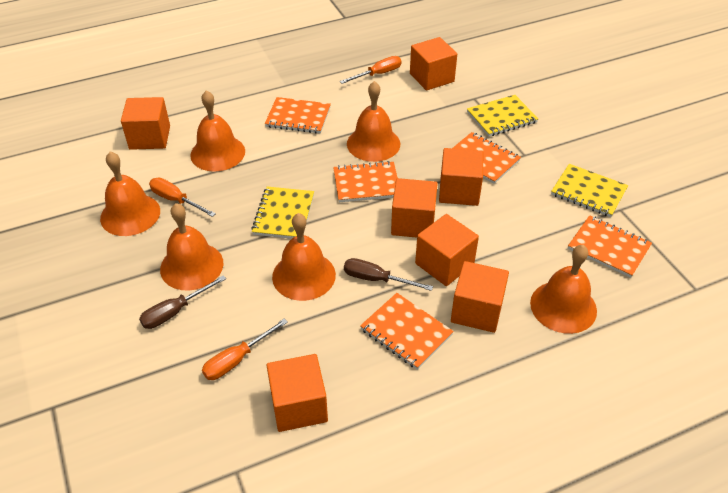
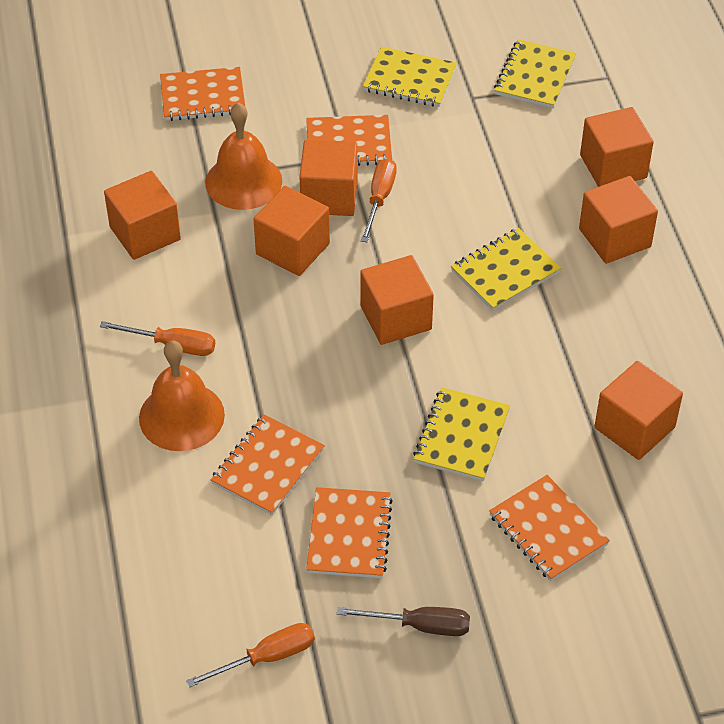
brown screwdriver: [139,275,226,329] [344,258,433,291] = 2 -> [336,607,470,636] = 1
orange bell: [100,151,160,236] [160,203,224,291] [190,90,245,172] [272,213,336,301] [347,81,400,162] [530,245,597,334] = 6 -> [139,341,225,451] [205,103,282,210] = 2
yellow notebook: [251,187,314,239] [467,95,538,137] [551,164,628,217] = 3 -> [363,46,457,107] [413,387,510,481] [451,228,561,311] [494,39,576,108] = 4

